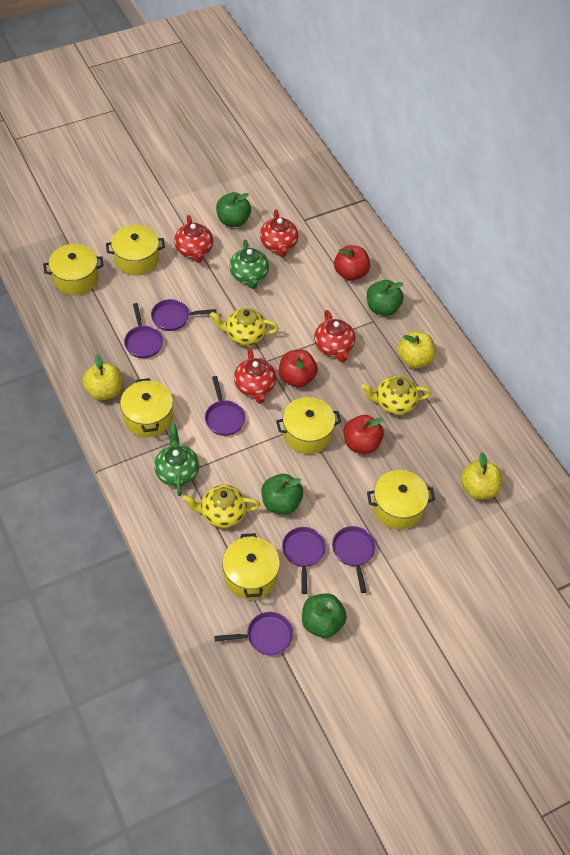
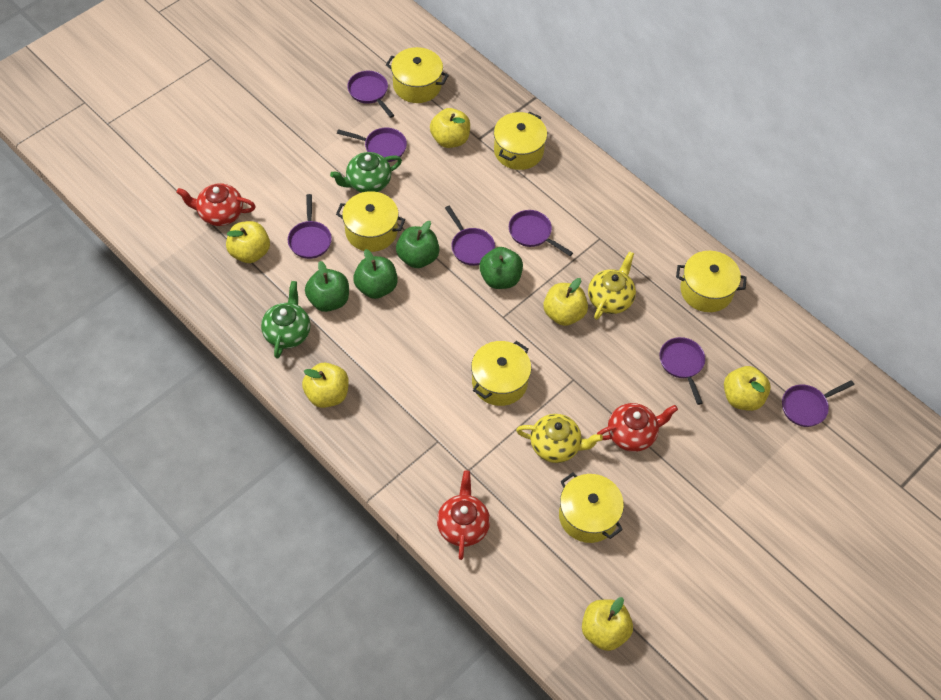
purple pan: [124,303,163,358] [151,299,217,331] [205,376,246,436] [215,612,293,655] [282,527,326,594] [332,526,376,593] = 6 -> [288,194,332,259] [337,128,407,162] [347,71,394,118] [445,206,495,266] [509,210,573,256] [660,337,705,405] [782,380,854,427] = 7
red apple: [279,350,318,387] [334,245,370,281] [344,415,384,454] = 3 -> none = 0
red teapot: [174,215,213,263] [234,348,276,404] [260,210,299,257] [314,310,355,362] = 4 -> [176,183,256,226] [437,471,490,560] [597,403,678,452] = 3
yellow apple: [83,355,122,400] [397,331,436,369] [461,452,502,500] = 3 -> [226,221,270,263] [302,363,349,408] [430,108,470,148] [543,278,588,326] [582,597,633,651] [724,366,771,411] = 6
yellow teapot: [183,485,260,528] [210,308,279,346] [361,376,431,415] = 3 -> [516,414,603,463] [588,251,636,320] = 2

